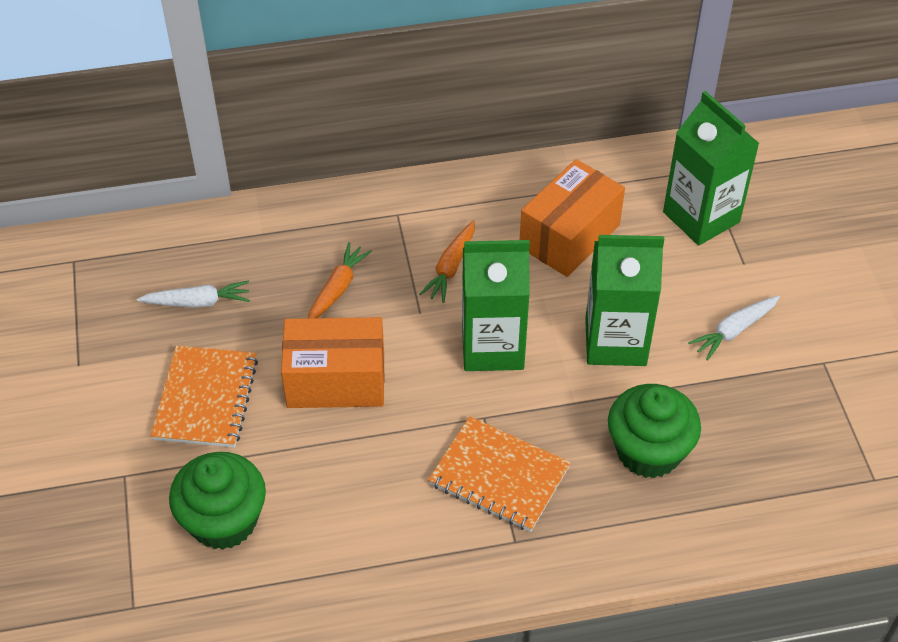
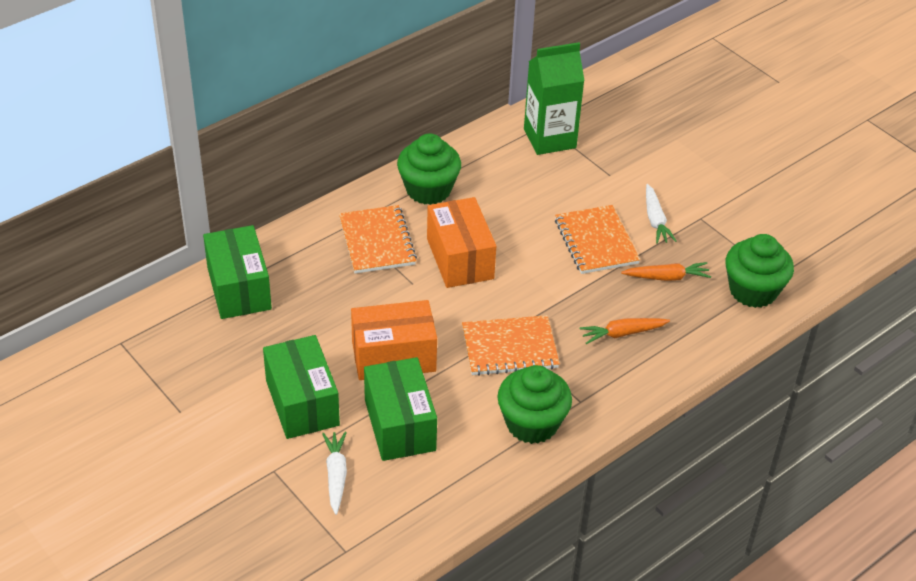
green box: none = 0 -> [203,225,272,319] [263,335,340,439] [364,357,437,461] = 3
green carton: [462,240,530,371] [585,235,664,366] [663,91,760,245] = 3 -> [524,42,585,155] = 1
green cupcake: [169,452,266,550] [608,384,701,478] = 2 -> [397,133,461,205] [497,365,572,444] [726,234,794,308] = 3
orange notebook: [151,346,258,448] [428,416,571,532] = 2 -> [339,205,417,273] [462,315,560,376] [555,205,640,274] = 3

